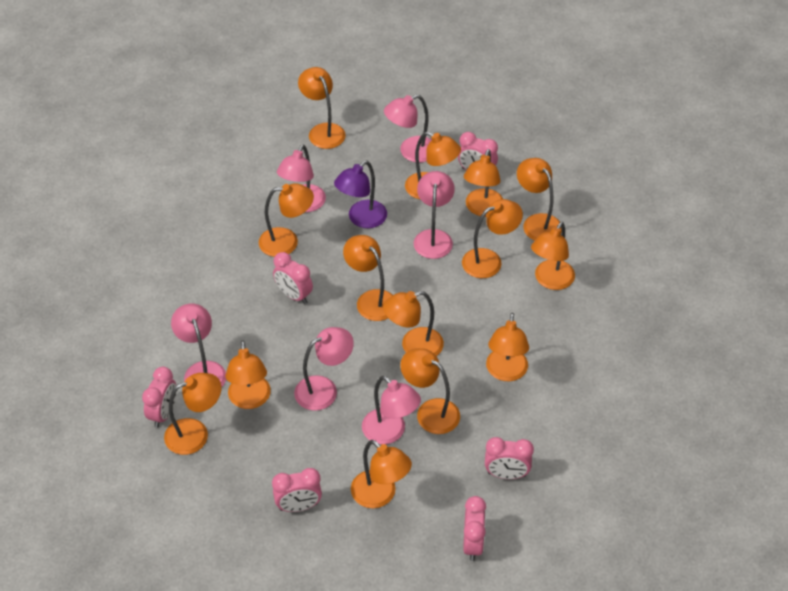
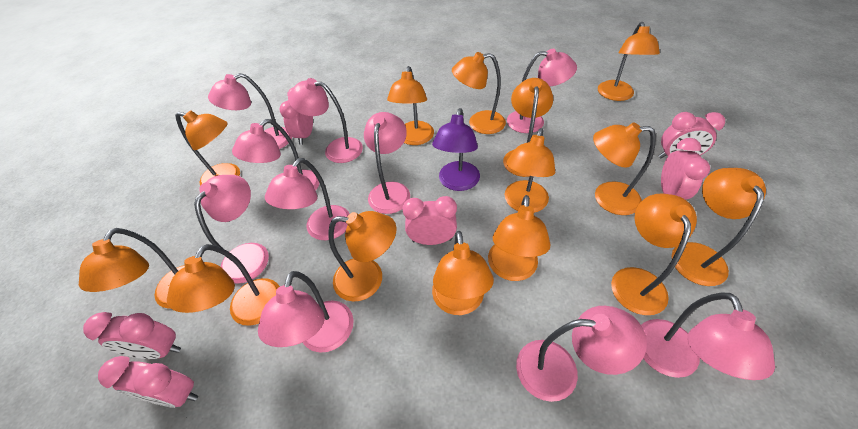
pink lamp: [171,304,226,388] [277,145,326,212] [294,327,354,411] [362,376,421,444] [384,95,432,162] [414,171,455,259] = 6 -> [194,175,269,284] [208,73,292,149] [232,119,319,191] [258,271,354,353] [265,158,349,240] [288,78,363,163] [364,112,410,214] [507,49,577,133] [516,306,647,402] [641,292,775,380] = 10

